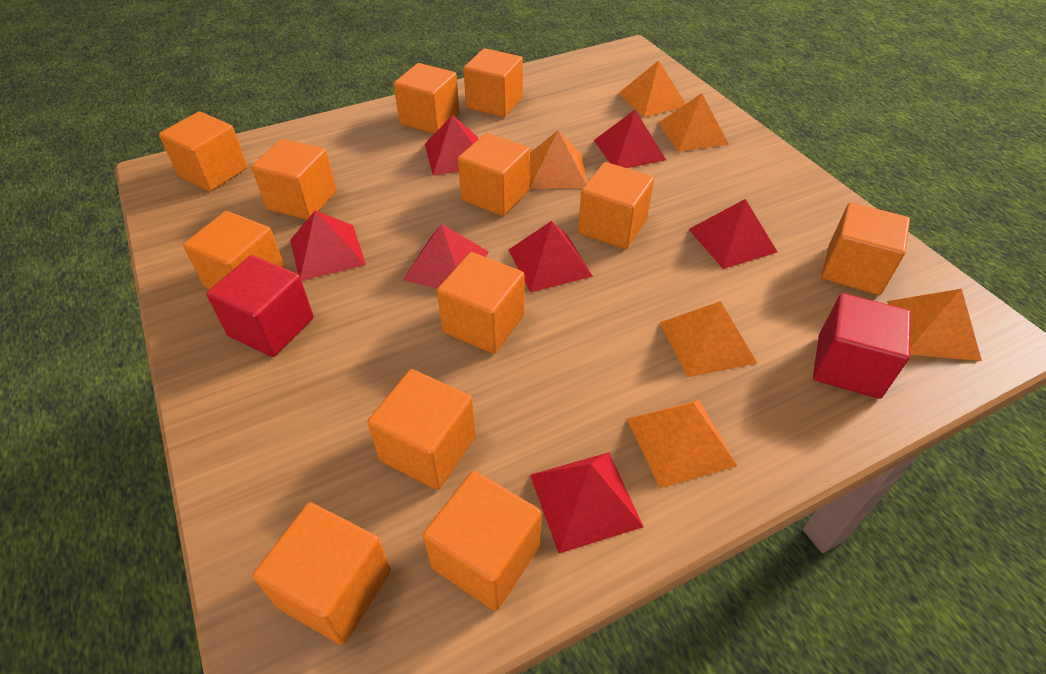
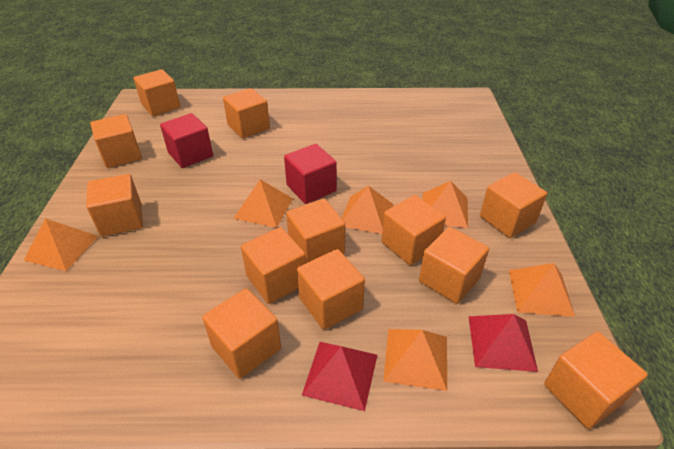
red pyramid: [290,210,366,281] [403,224,489,288] [425,115,478,175] [508,221,593,293] [530,452,644,553] [594,110,666,168] [688,199,777,269] = 7 -> [302,342,377,411] [469,314,538,372] = 2

